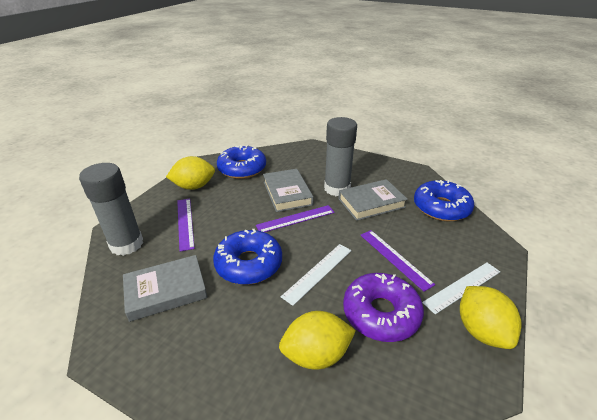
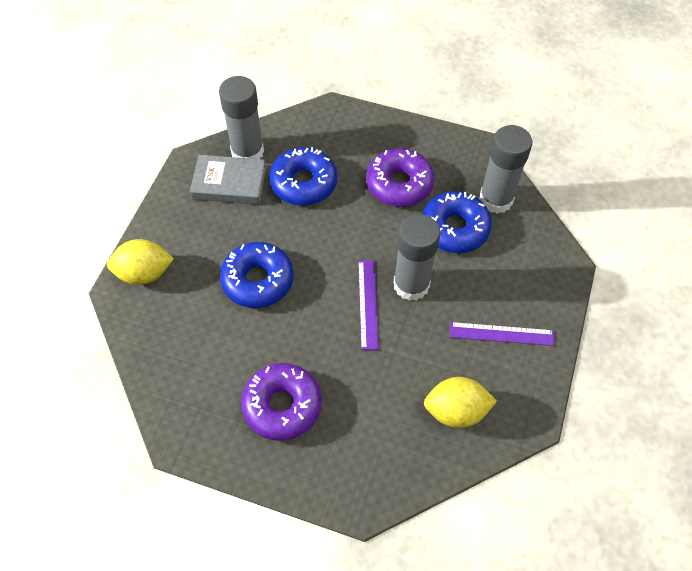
grey book: [123,255,207,322] [263,169,314,212] [338,179,408,221] = 3 -> [190,155,266,204] = 1
grey glue stick: [79,163,143,256] [324,117,357,196] = 2 -> [219,76,264,159] [393,214,440,301] [479,125,532,214] = 3
purple donut: [343,273,424,342] = 1 -> [241,363,322,441] [366,148,434,207] = 2
purple ruler: [177,199,195,252] [256,205,334,232] [360,230,435,292] = 3 -> [358,260,379,350] [450,322,555,346] = 2
white ruler: [281,244,352,306] [422,263,500,314] = 2 -> none = 0
yellow lemon: [166,156,215,190] [279,311,356,370] [460,286,521,349] = 3 -> [107,239,174,285] [424,377,497,428] = 2

